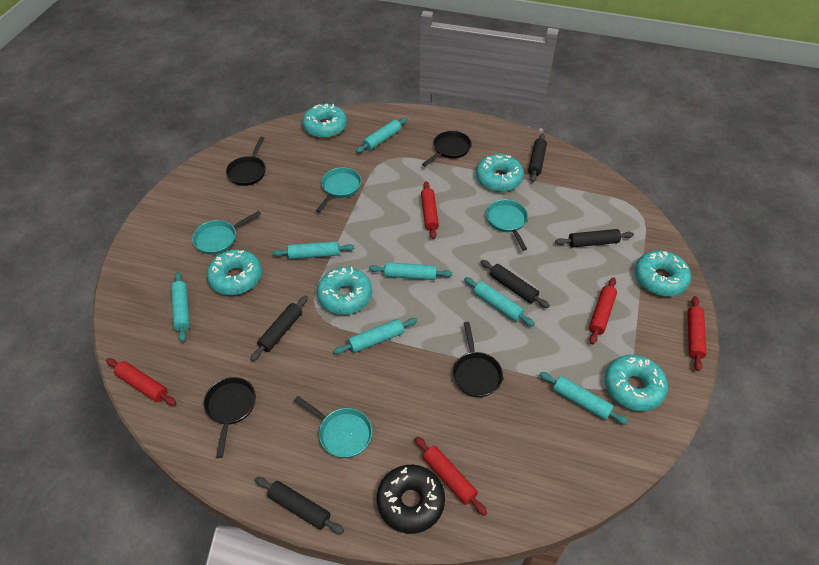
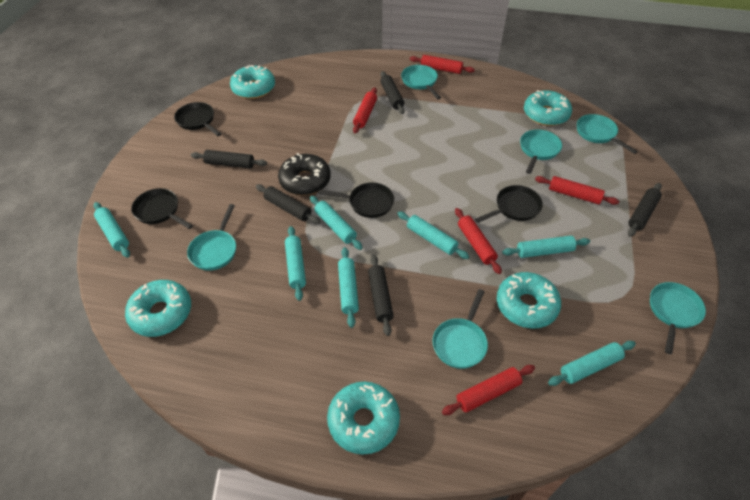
turquoise donut: [207,249,262,295] [302,104,347,138] [317,267,372,315] [476,154,524,192] [605,355,668,411] [635,250,691,296] = 6 -> [125,280,191,337] [230,65,275,99] [327,381,400,455] [497,272,561,329] [524,90,572,126] = 5
turquoise pan: [192,211,261,255] [294,396,372,458] [316,167,361,212] [486,199,528,251] = 4 -> [187,204,236,271] [401,65,441,99] [432,289,488,369] [520,130,562,174] [577,114,638,154] [650,282,706,354] = 6

